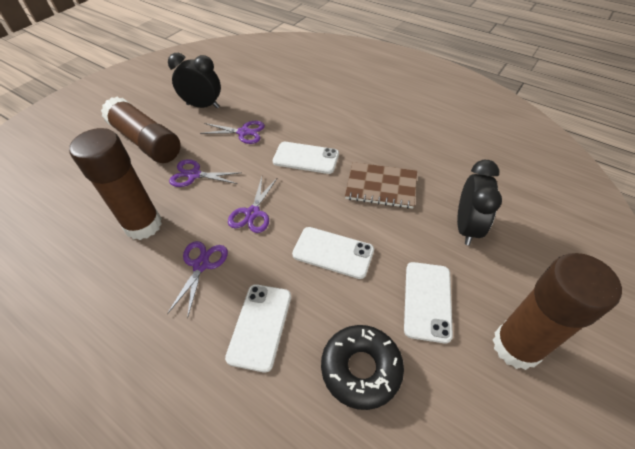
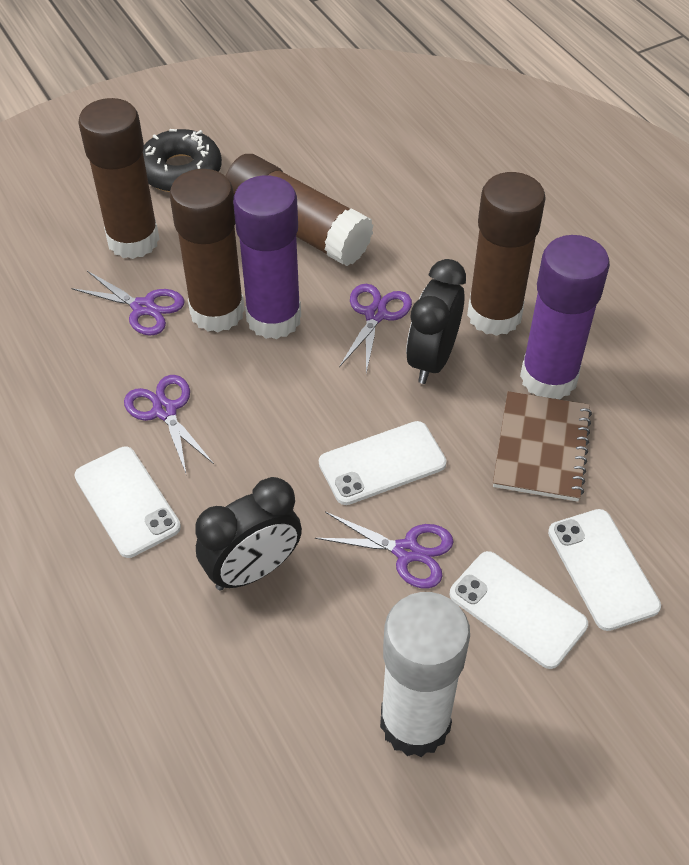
brown glue stick: [69,128,162,240] [101,97,181,163] [493,253,622,370] = 3 -> [78,98,160,259] [170,169,245,332] [226,154,374,266] [467,172,546,336] = 4
purple glue stick: none = 0 -> [233,176,301,339] [520,235,610,400] = 2
white glue stick: none = 0 -> [380,592,470,757] = 1

